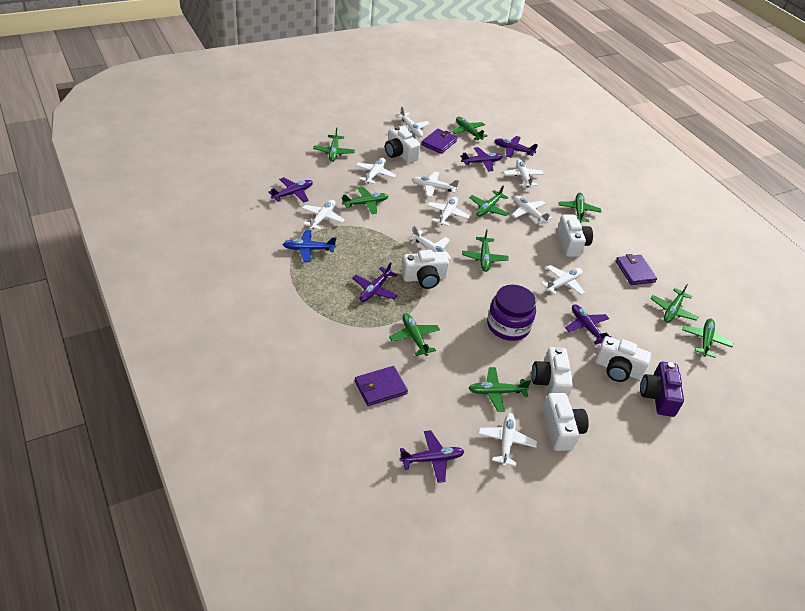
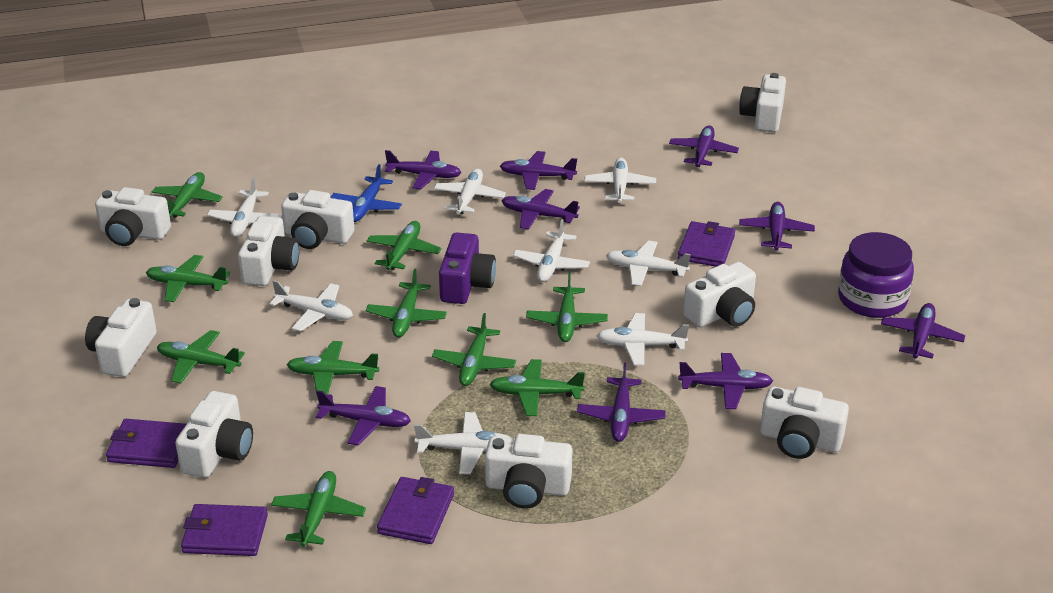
purple plane: [268,177,313,202] [352,262,398,302] [400,430,465,483] [460,147,503,171] [494,136,538,158] [565,304,612,344] = 6 -> [316,386,411,445] [385,150,462,189] [500,151,577,190] [502,189,580,230] [577,363,666,442] [669,125,739,167] [678,353,773,409] [739,202,815,251] [881,303,965,359] = 9
purple wallet: [355,366,408,406] [421,129,457,154] [616,254,657,285] = 3 -> [106,419,186,468] [181,504,268,556] [377,477,454,544] [678,221,735,267] = 4
white camera: [385,126,421,163] [401,250,449,289] [532,347,573,397] [543,393,589,451] [557,214,593,257] [595,336,651,382] = 6 -> [85,298,157,377] [95,187,171,246] [175,391,253,478] [238,216,300,286] [281,190,354,249] [485,434,572,509] [683,262,756,327] [739,73,786,132] [760,386,849,459] = 9
white plane: [302,200,345,230] [355,158,396,184] [395,106,430,137] [408,226,451,261] [412,171,459,197] [427,197,470,226] [478,413,537,466] [503,159,544,188] [512,196,552,224] [541,265,585,295] = 10 -> [207,177,282,237] [269,280,353,332] [414,412,511,474] [434,169,506,214] [513,219,590,282] [584,158,656,203] [597,313,689,366] [606,241,691,286] = 8

